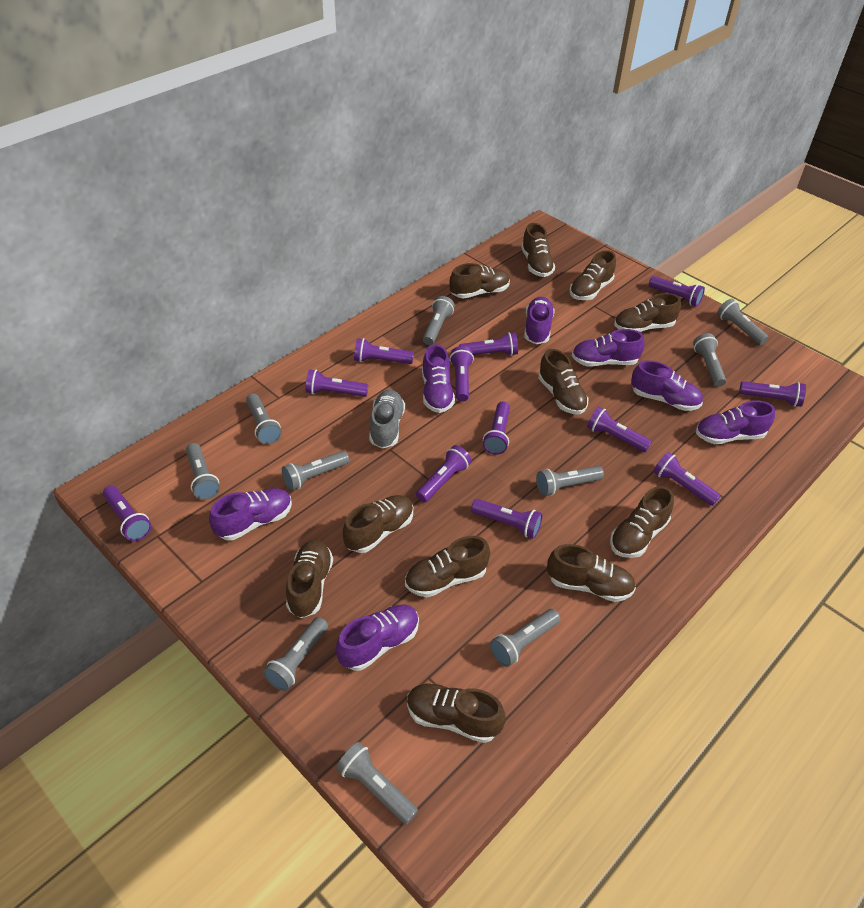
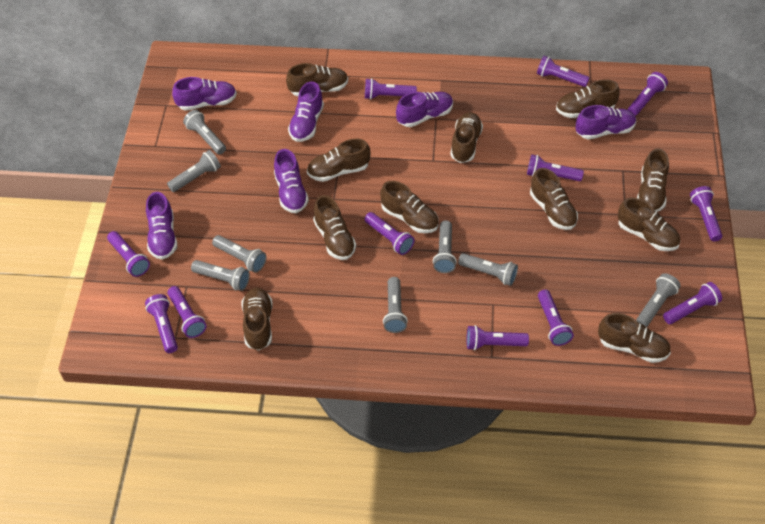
grey flashlight: [186,443,220,500] [246,393,282,444] [263,617,328,691] [282,451,349,491] [336,742,418,825] [423,296,455,345] [490,609,560,667] [536,466,604,496] [693,333,726,387] [717,299,769,345] = 10 -> [167,150,221,192] [183,110,226,154] [191,260,250,291] [212,235,266,273] [383,277,408,333] [433,220,457,273] [458,253,518,286] [636,273,681,327] = 8
grey shoe: [369,390,405,449] = 1 -> none = 0
purple shoe: [209,488,292,541] [336,604,419,671] [422,344,455,413] [524,297,555,344] [572,329,645,367] [631,360,703,411] [696,400,775,444] = 7 -> [146,192,177,260] [172,77,237,111] [274,149,309,213] [288,82,324,142] [396,92,453,127] [576,105,636,139] = 6

